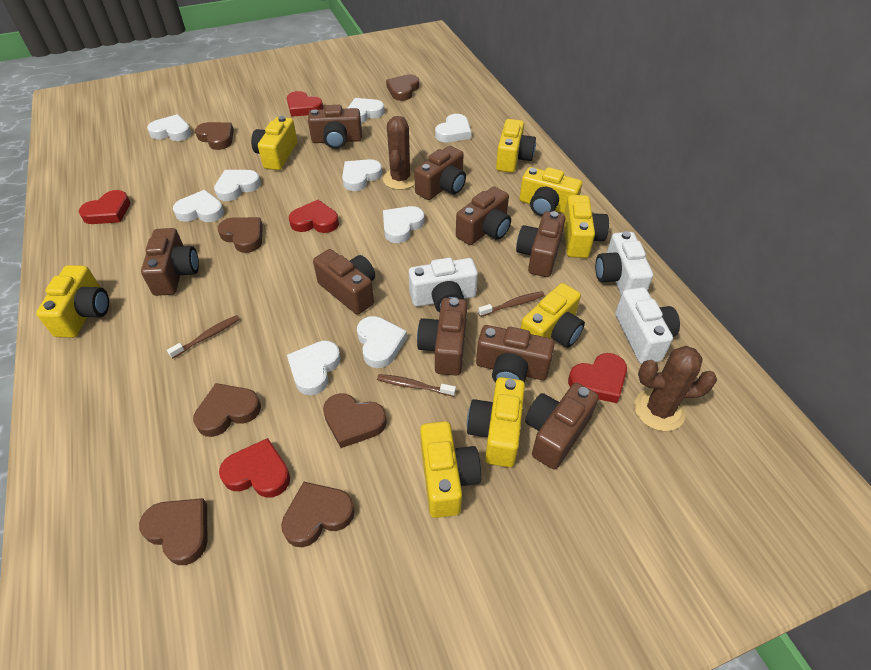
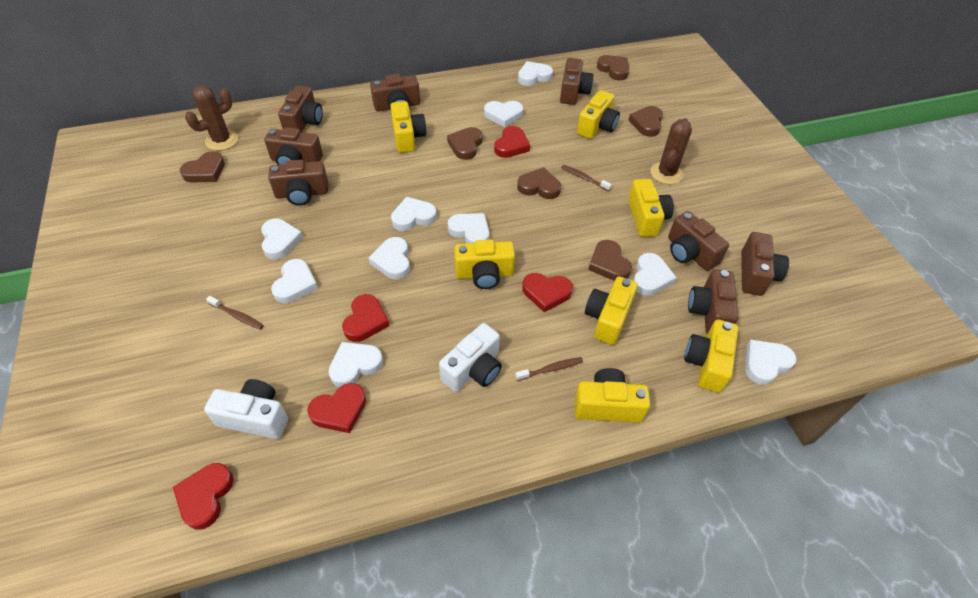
brown camera: [141,228,199,296] [308,105,362,149] [313,249,375,315] [414,146,466,200] [417,298,467,376] [456,186,511,245] [476,325,555,383] [516,211,565,277] [525,383,599,470] = 9 -> [264,127,323,165] [268,160,328,205] [278,86,323,132] [370,74,420,112] [560,58,594,105] [668,211,729,271] [688,269,738,334] [741,232,789,296] = 8
brown heart: [139,498,207,565] [193,383,261,437] [195,122,234,150] [218,217,263,253] [281,482,355,547] [323,393,387,448] [386,74,419,101] = 7 -> [180,151,225,183] [447,127,483,160] [517,167,561,199] [588,240,632,281] [597,55,629,80] [628,106,663,137] = 6
white camera: [409,258,478,313] [595,231,653,295] [615,287,680,364] = 3 -> [204,379,288,439] [439,323,502,392] = 2
white heart: [147,114,191,141] [173,190,224,222] [214,170,261,201] [287,341,341,395] [342,159,382,191] [347,98,384,123] [357,316,407,368] [383,206,424,243] [435,114,471,142] = 9 -> [261,219,303,259] [271,259,318,303] [329,342,383,387] [368,237,410,279] [391,197,437,231] [448,213,489,244] [484,101,523,127] [518,61,553,86] [633,253,677,296] [745,340,797,385] = 10
yellow camera: [36,265,109,338] [251,116,297,170] [420,421,481,518] [467,377,525,467] [496,119,536,173] [520,167,582,216] [520,283,585,348] [564,195,609,258] = 8 -> [390,101,427,153] [454,240,515,289] [575,368,650,423] [577,90,620,139] [585,276,638,345] [628,179,674,237] [684,319,738,393] = 7

